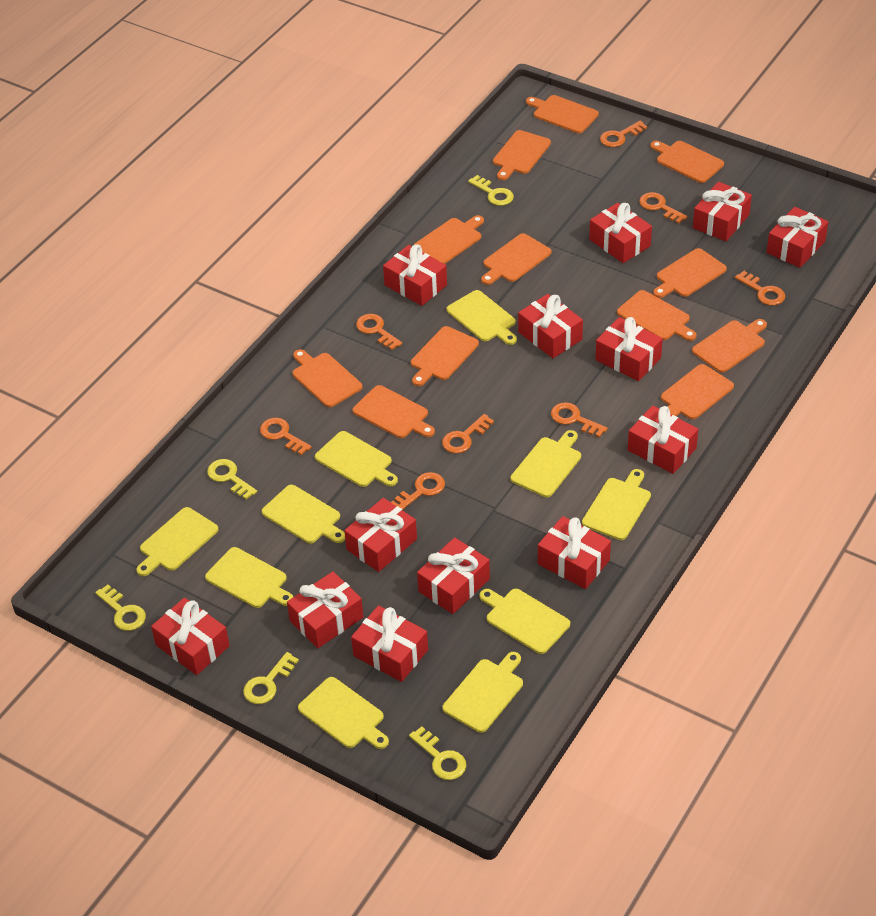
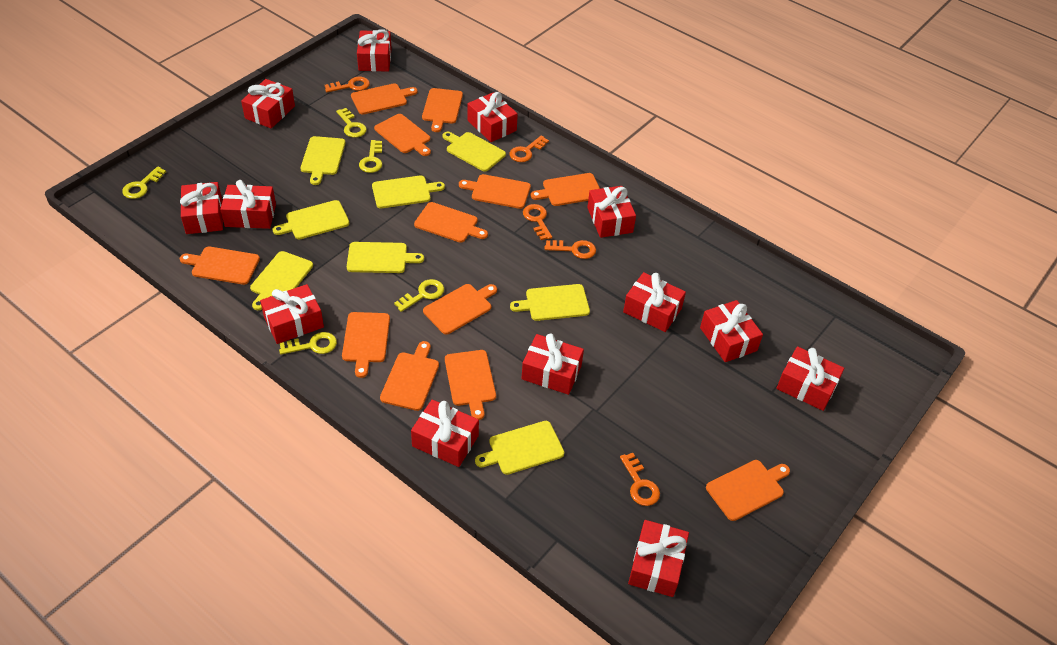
orange key: [260,418,312,455] [356,314,402,350] [391,472,445,510] [442,414,494,454] [551,402,608,438] [600,121,647,147] [639,192,688,224] [735,271,785,306] = 8 -> [325,77,370,92] [510,135,549,162] [523,204,552,240] [545,240,596,259] [620,453,660,506] = 5
yellow cutting board: [136,507,219,576] [205,547,293,608] [262,485,345,544] [298,677,389,749] [315,431,398,487] [443,652,523,733] [447,290,517,345] [480,589,570,654] [511,430,581,497] [582,469,651,540] = 10 -> [250,251,313,310] [273,200,350,239] [301,136,345,185] [347,242,424,273] [372,175,445,208] [442,132,506,171] [475,421,564,475] [510,284,590,321] = 8

